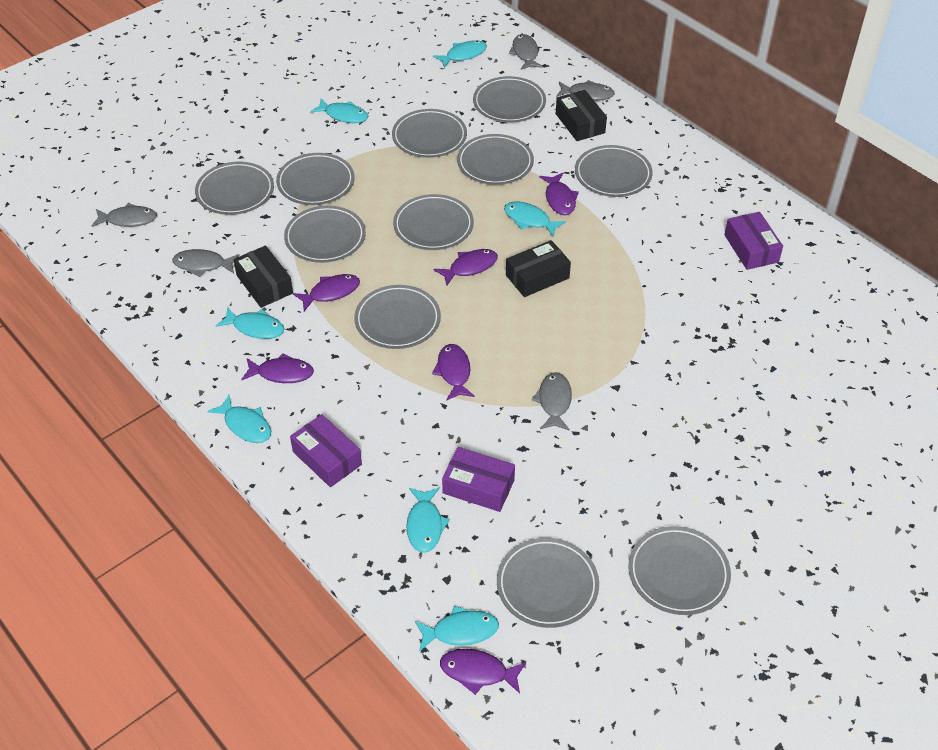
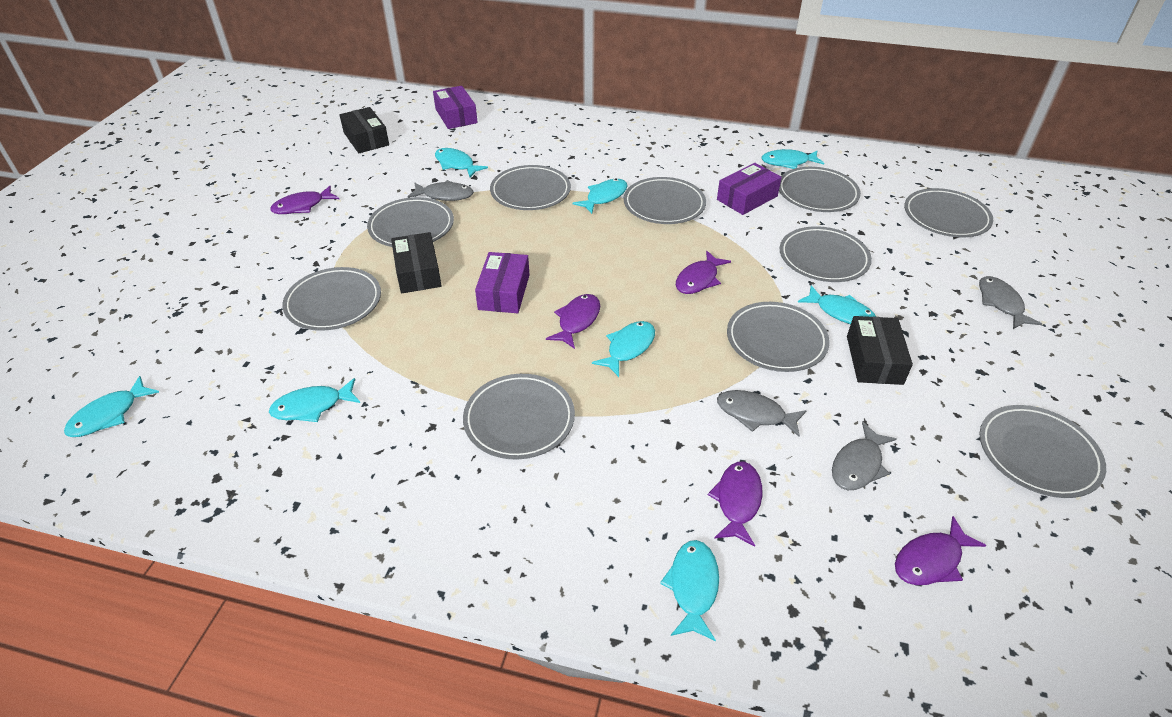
grey fish: [92,203,157,227] [172,249,240,277] [509,34,543,70] [532,372,572,431] [556,80,615,101] = 5 -> [408,180,474,201] [717,390,807,437] [832,422,897,490] [979,276,1042,329] = 4
grey plate: [195,162,274,215] [276,153,354,205] [284,206,366,263] [354,285,441,349] [392,109,467,158] [393,194,474,250] [457,134,534,185] [473,76,546,123] [497,538,599,628] [575,145,653,197] [628,526,731,615] = 11 -> [282,267,381,331] [367,197,454,247] [463,374,575,459] [490,165,571,210] [624,177,706,224] [727,302,830,372] [779,167,861,212] [780,226,872,282] [904,188,993,237] [980,405,1106,498] = 10
purple fish: [241,353,314,383] [293,274,360,311] [432,344,475,401] [434,249,498,285] [440,649,526,695] [539,173,579,215] = 6 -> [270,186,339,214] [546,294,600,349] [676,251,731,294] [708,462,763,547] [895,516,986,585] = 5
turquoise fish: [207,395,271,443] [216,307,284,339] [310,98,368,123] [406,487,450,553] [415,606,499,651] [433,40,487,68] [504,201,566,237] = 7 -> [64,376,159,437] [269,378,360,422] [435,148,488,177] [572,179,628,214] [592,321,655,377] [660,540,719,641] [762,149,824,169] [798,285,876,324] = 8

